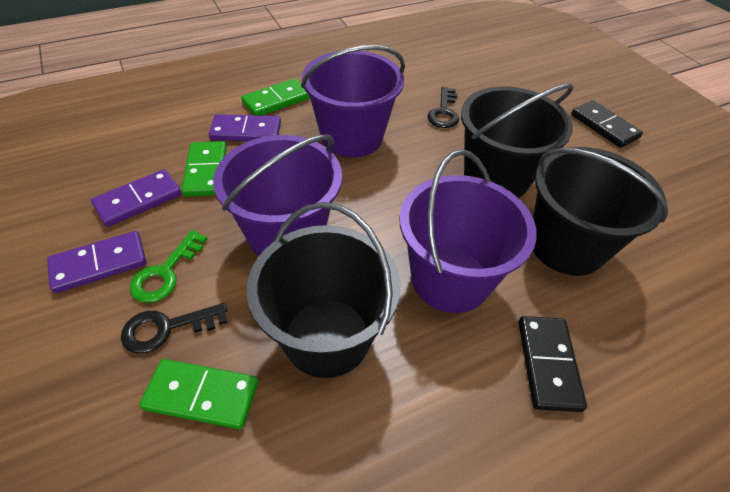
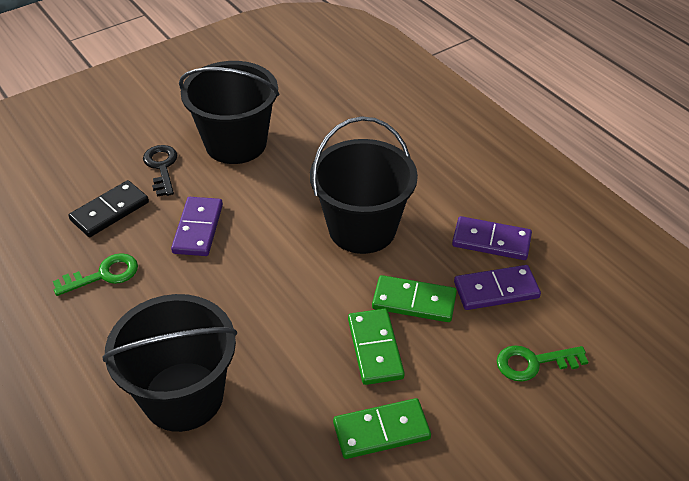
black domino: [518,316,587,412] [571,100,643,148] = 2 -> [69,180,149,237] = 1
black key: [121,303,228,354] [427,87,459,128] = 2 -> [143,145,178,197] = 1
green key: [130,230,207,303] = 1 -> [53,253,138,296] [497,345,588,382] = 2
purple bucket: [213,134,342,257] [301,45,405,158] [399,149,537,313] = 3 -> none = 0

